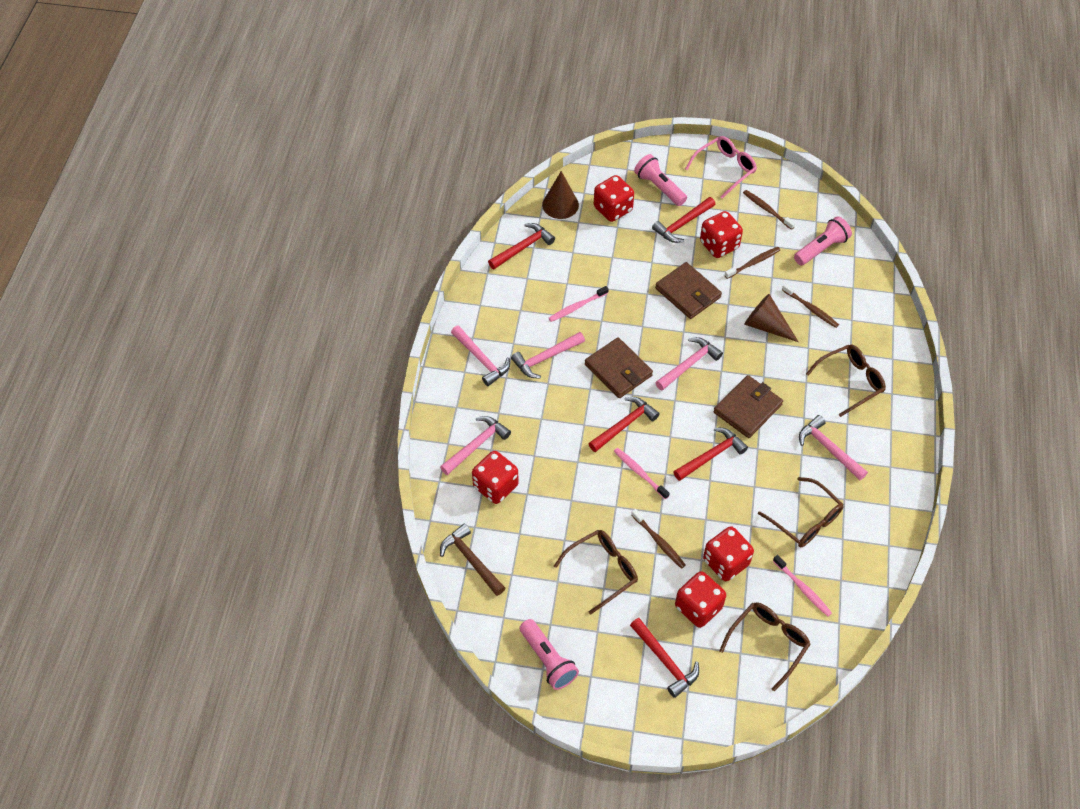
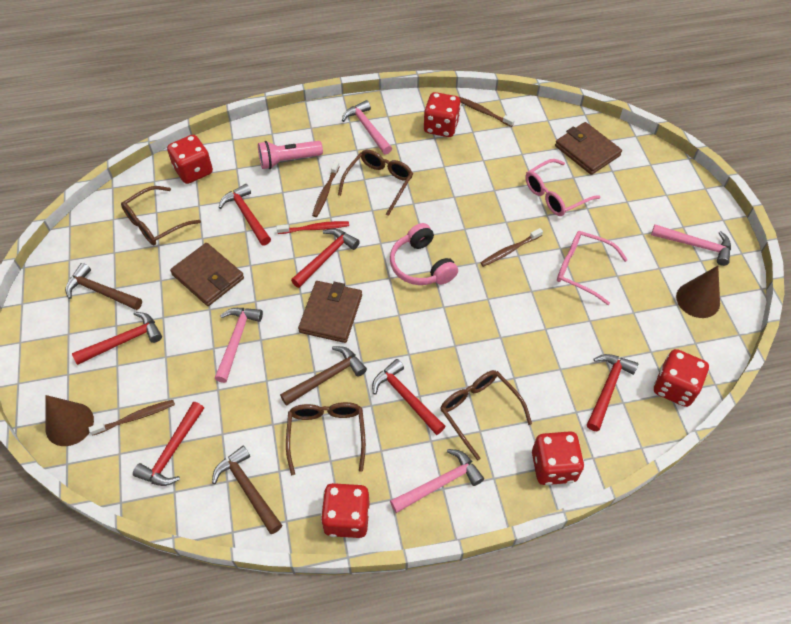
brown hammer: [440,523,505,596] = 1 -> [65,263,142,310] [212,446,282,534] [280,346,367,406] = 3
pink flashlight: [520,619,579,690] [634,154,687,206] [794,216,852,265] = 3 -> [258,141,323,169] = 1
pink glasses: [685,136,757,199] = 1 -> [525,159,601,216] [557,231,628,305] = 2
pink hammer: [440,416,511,475] [451,325,510,386] [511,332,585,379] [655,337,723,391] [799,415,868,481] = 5 -> [215,308,263,383] [342,100,392,155] [390,449,484,513] [651,224,731,266] = 4
pink headphones: none = 0 -> [390,223,458,285] = 1
pink toothbrush: [549,286,609,322] [614,448,670,500] [773,555,832,616] = 3 -> none = 0
red hammer: [488,223,555,269] [589,397,660,452] [630,618,699,698] [652,197,715,243] [673,428,748,481] = 5 -> [72,312,162,365] [133,402,204,486] [219,184,271,246] [291,228,360,288] [372,359,445,435] [587,354,638,431] = 6
red toothbrush: none = 0 -> [276,221,349,234] = 1

